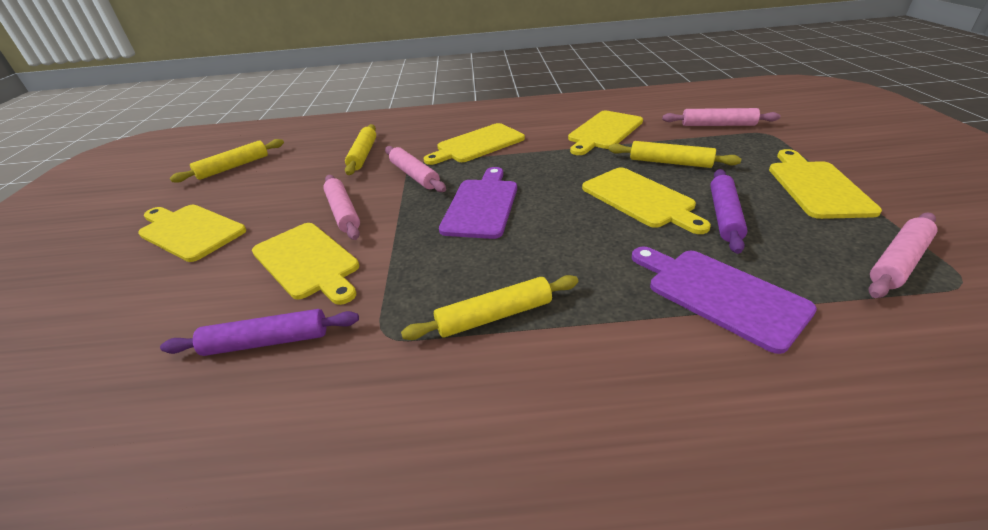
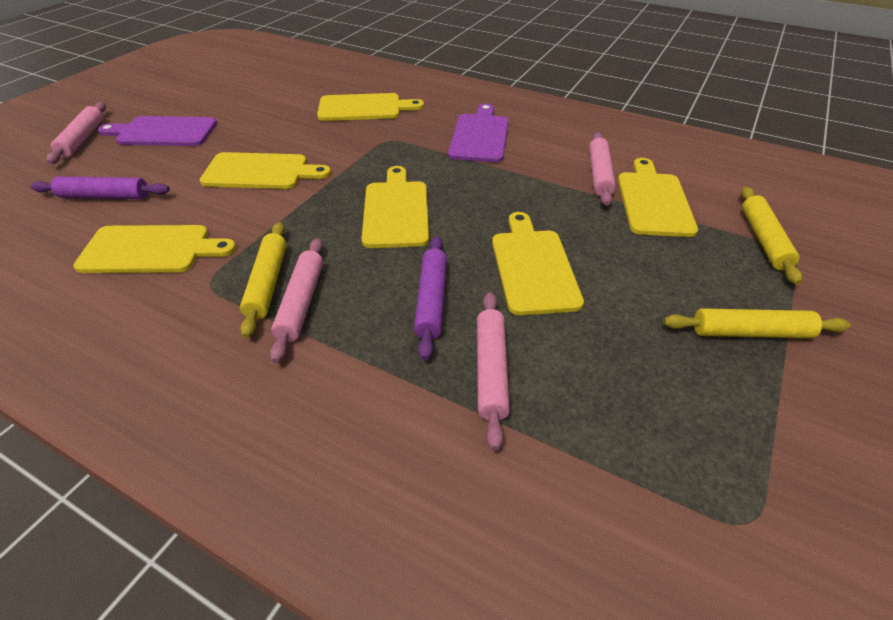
yellow rolling pin: [170,139,284,183] [345,124,376,175] [401,275,578,340] [609,141,741,168] = 4 -> [240,222,287,338] [663,308,851,338] [741,187,803,285] = 3

